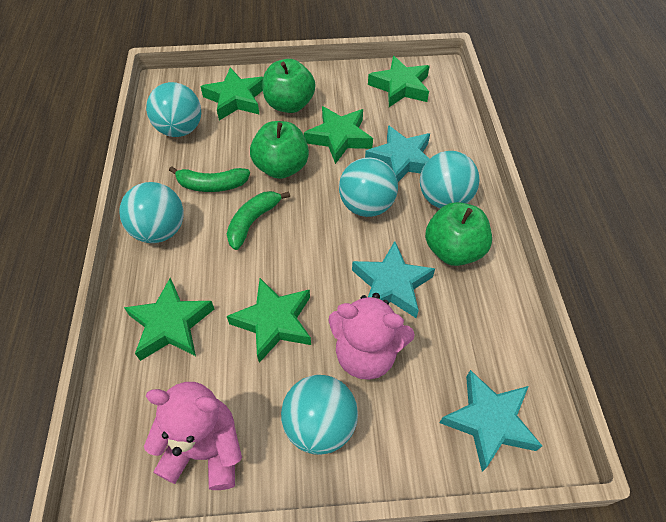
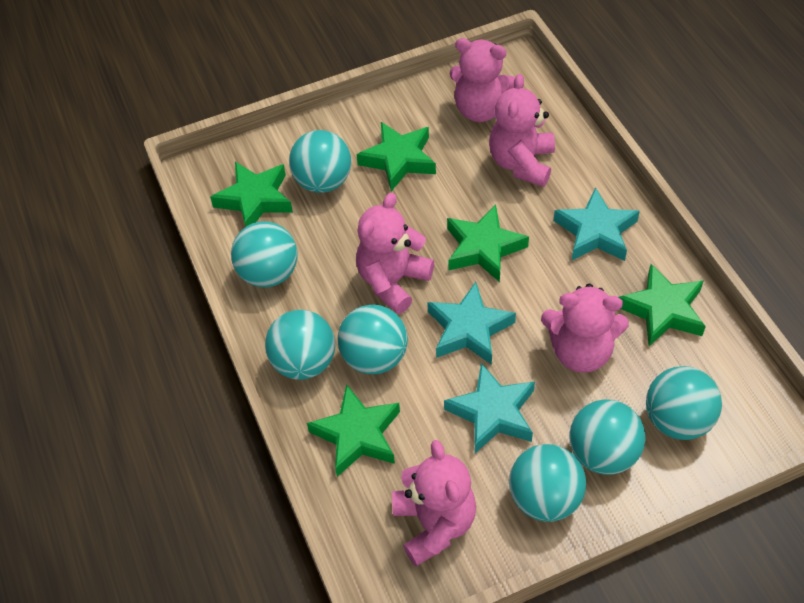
green apple: [250,121,309,179] [263,59,315,113] [425,202,492,266] = 3 -> none = 0
green banana: [169,166,250,192] [227,191,290,250] = 2 -> none = 0
pink teddy bear: [144,382,242,490] [328,293,415,380] = 2 -> [356,193,434,314] [392,440,476,566] [450,38,515,122] [489,74,555,187] [541,284,629,373] = 5
turquoise ball: [119,182,184,243] [146,82,201,137] [281,375,358,455] [339,157,398,217] [420,151,480,208] = 5 -> [231,221,297,287] [265,310,335,380] [289,130,351,193] [338,304,408,375] [509,444,586,522] [569,399,646,475] [646,366,722,440] = 7

